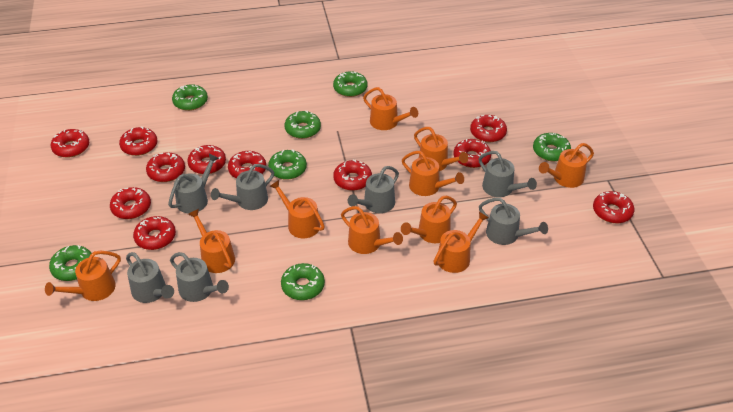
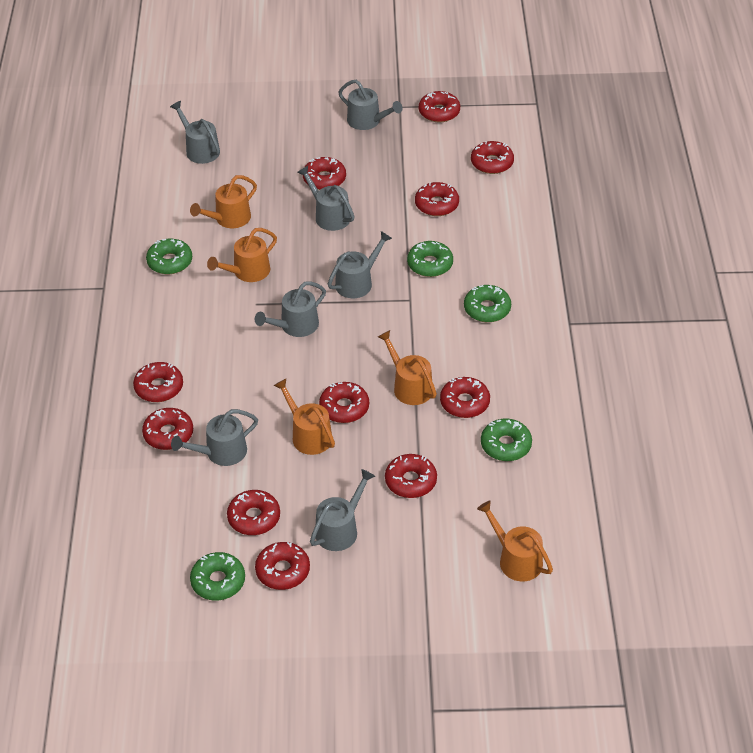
green donut: [49,245,92,281] [172,84,208,111] [268,150,307,180] [281,263,325,300] [285,110,321,139] [333,71,368,97] [533,133,571,161] = 7 -> [146,239,192,274] [190,552,245,601] [407,241,453,277] [464,285,511,322] [481,418,532,461] = 5
orange watering can: [45,251,121,301] [188,209,235,273] [269,180,325,238] [341,206,403,254] [363,87,418,130] [401,196,457,243] [402,151,464,196] [414,127,468,171] [434,211,489,273] [539,143,594,188] = 10 -> [190,175,257,228] [207,228,277,282] [273,379,335,455] [378,330,437,405] [477,501,553,581] = 5

